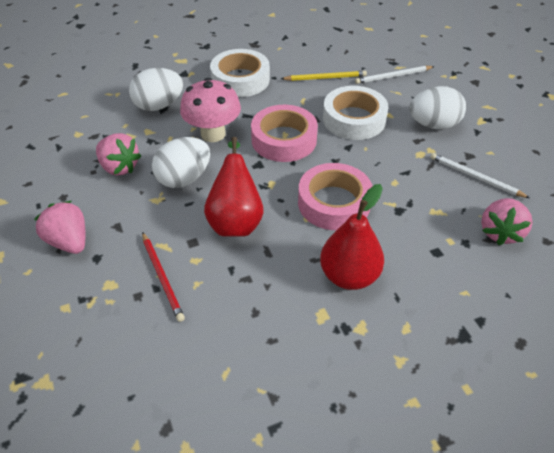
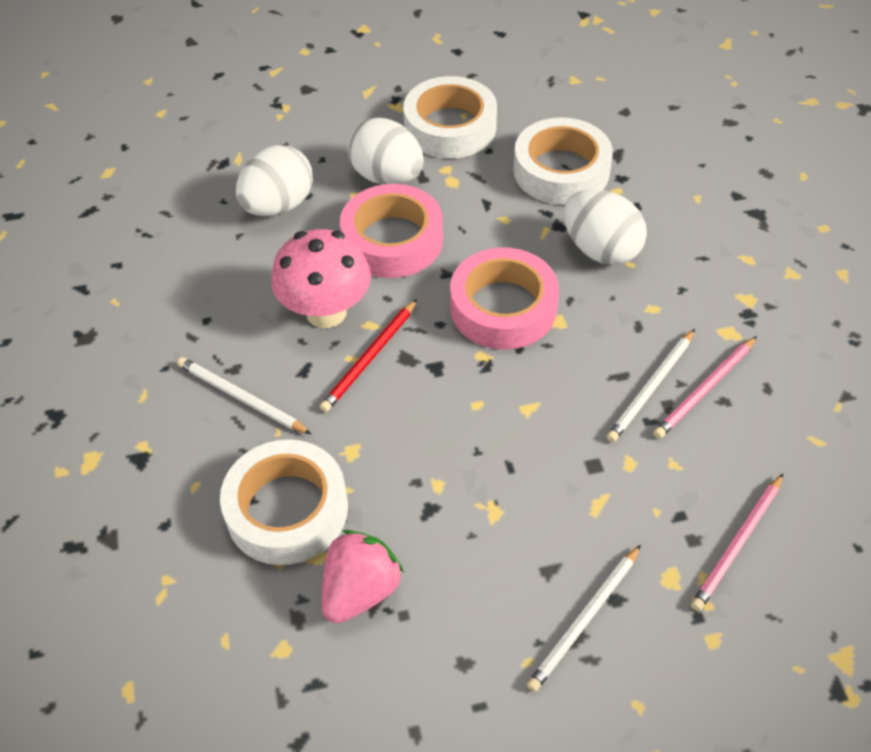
pink pencil: none = 0 -> [653,336,757,439] [691,474,783,611] = 2
pink strawberry: [34,201,85,254] [96,133,141,176] [481,198,533,245] = 3 -> [322,530,404,623] = 1
red pear: [204,137,264,237] [320,184,384,290] = 2 -> none = 0
white pencil: [355,66,435,84] [430,153,530,198] = 2 -> [177,357,311,434] [527,545,641,692] [607,329,695,442] = 3
white tape: [210,49,270,97] [323,86,388,140] = 2 -> [220,440,348,565] [403,76,497,159] [513,117,613,205] = 3
yellow pencil: [281,71,367,81] = 1 -> none = 0

